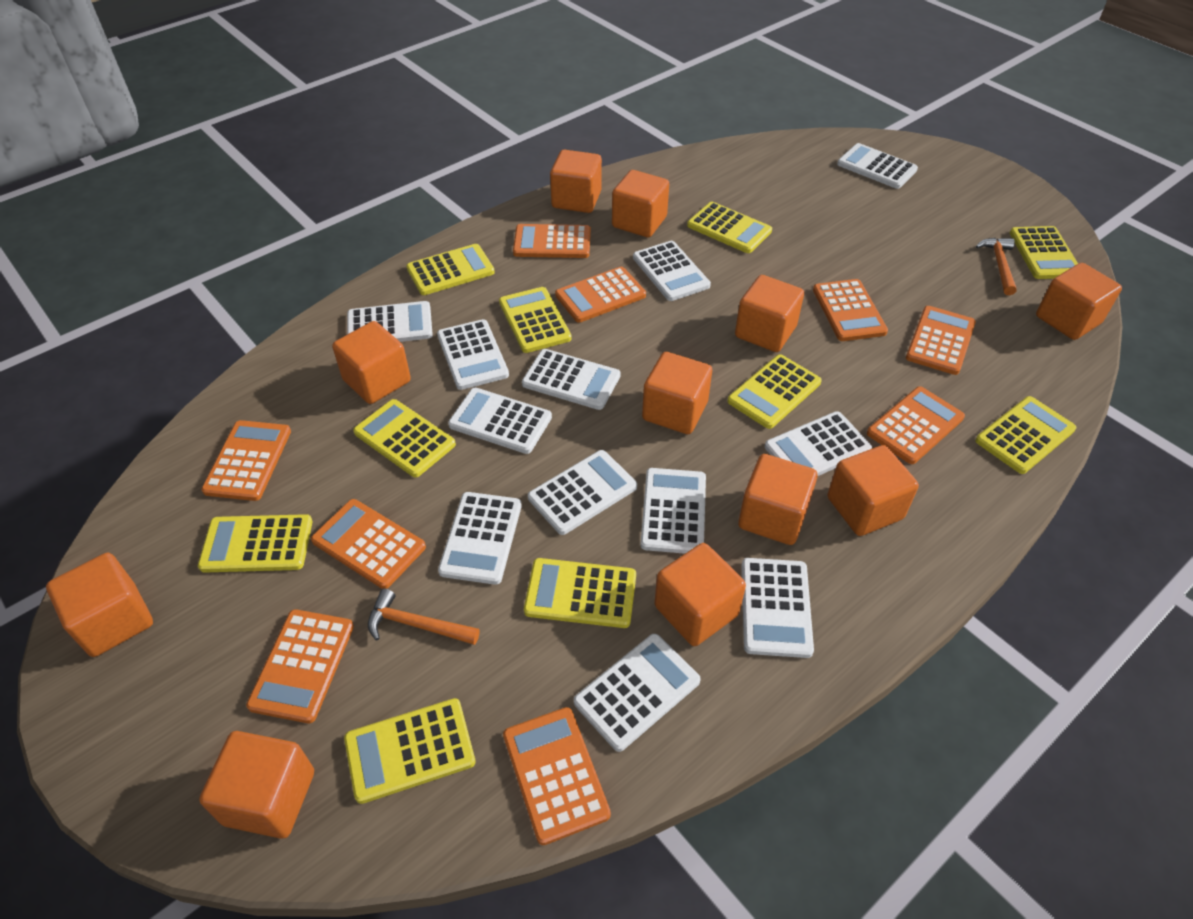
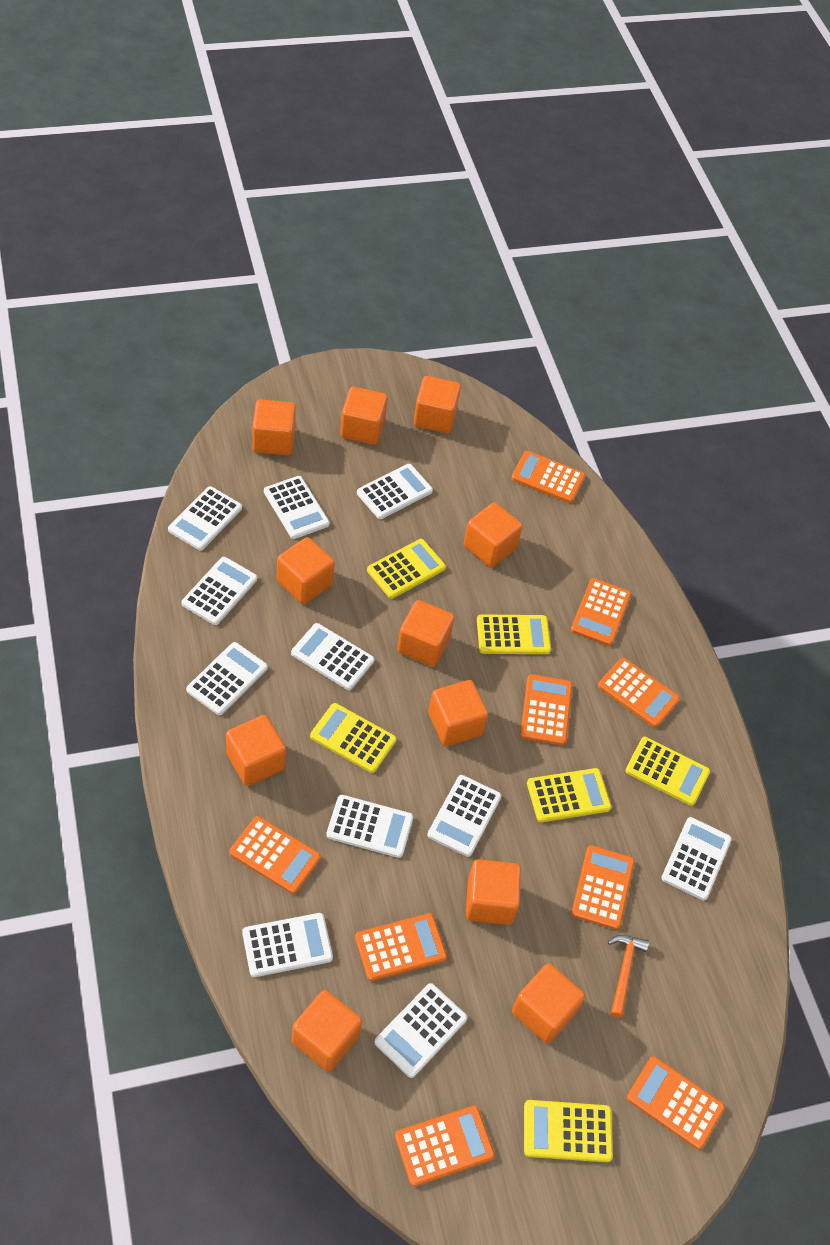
orange hammer: [368,589,480,645] [976,238,1017,295] = 2 -> [608,935,649,1018] = 1
white calculator: [347,301,433,342] [437,319,509,390] [438,492,522,585] [448,388,552,454] [522,349,621,410] [528,450,637,535] [574,634,701,752] [633,241,711,301] [640,468,706,554] [741,558,814,658] [765,411,872,476] [837,143,918,189] = 12 -> [168,486,242,550] [182,557,257,625] [186,642,268,715] [242,913,333,977] [264,476,329,539] [291,623,374,690] [326,795,413,858] [357,464,433,519] [374,983,467,1078] [427,775,501,857] [661,817,732,901] = 11
yellow calculator: [198,514,313,573] [344,698,476,804] [353,399,456,477] [406,244,495,295] [499,287,572,353] [524,558,636,628] [687,202,772,253] [727,354,822,429] [975,396,1076,474] [1010,226,1078,279] = 10 -> [310,703,396,773] [367,539,446,599] [477,614,551,654] [524,1100,613,1162] [527,768,611,822] [625,737,710,806] = 6

